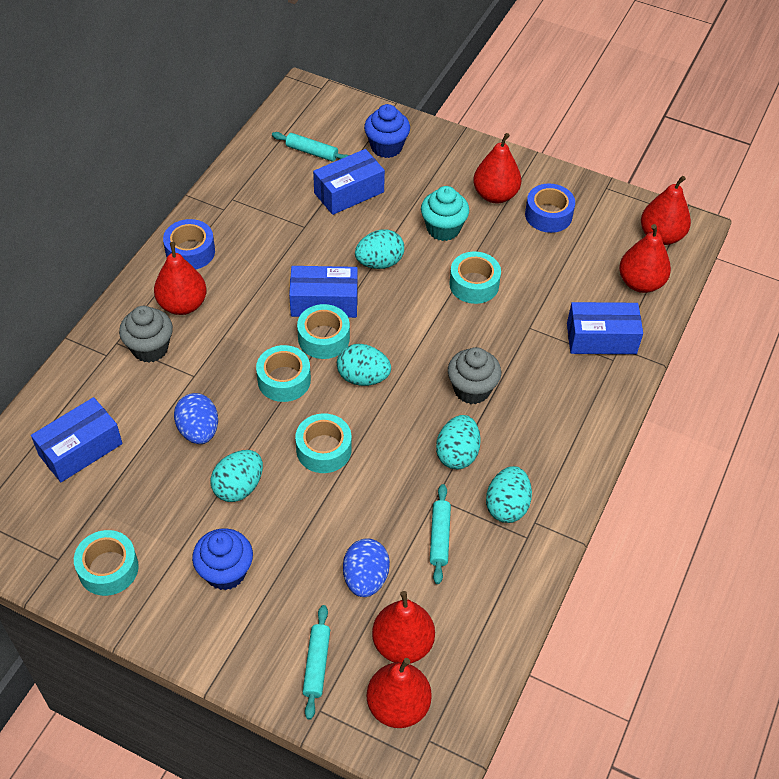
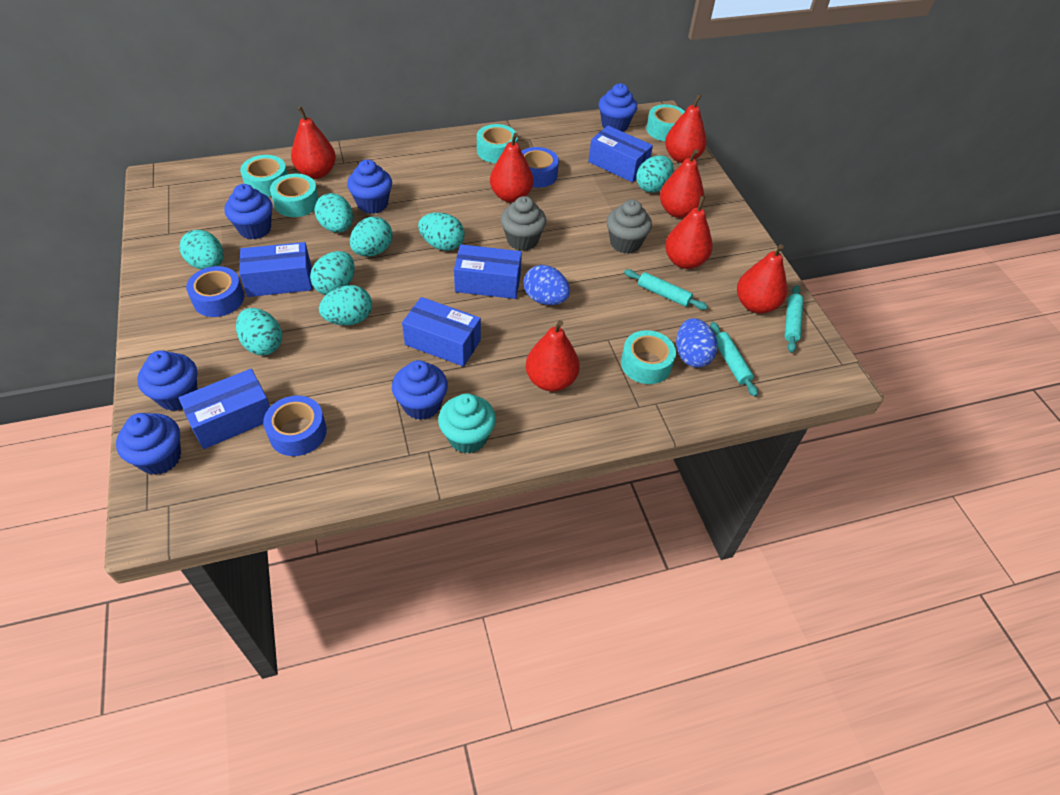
blue box: [31,397,122,482] [289,266,358,318] [313,149,385,215] [567,302,643,354] = 4 -> [179,369,270,449] [239,242,312,297] [402,297,481,367] [454,244,522,299] [588,126,653,182] = 5
blue cupcake: [192,528,253,590] [364,104,410,158] = 2 -> [116,413,181,475] [137,350,197,411] [224,184,273,239] [347,159,392,214] [392,360,448,420] [599,83,637,132] = 6
blue tape: [163,219,215,269] [525,183,575,233] = 2 -> [186,266,244,317] [263,396,327,456] [521,147,559,188] = 3
red pear: [154,242,207,315] [367,658,432,728] [372,591,435,663] [473,133,521,203] [619,224,671,293] [641,176,691,245] = 6 -> [291,106,336,179] [490,133,533,203] [526,320,580,391] [660,149,704,218] [665,94,707,163] [665,196,713,269] [737,244,787,314] = 7
turquoise egg: [210,450,263,502] [337,344,391,386] [355,230,404,269] [436,415,481,469] [486,466,532,523] = 5 -> [180,230,224,270] [236,308,282,355] [310,251,355,295] [314,193,353,233] [319,285,372,325] [350,217,393,256] [418,213,465,251] [636,155,674,193] = 8

